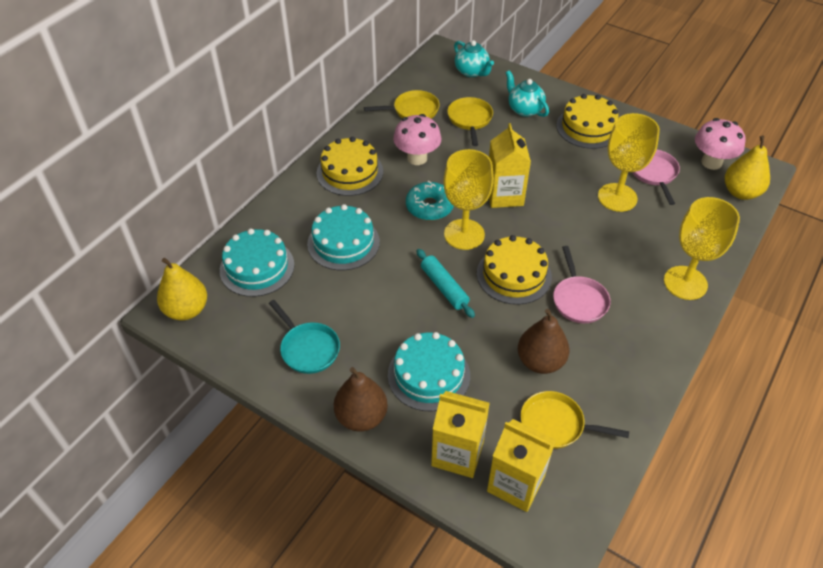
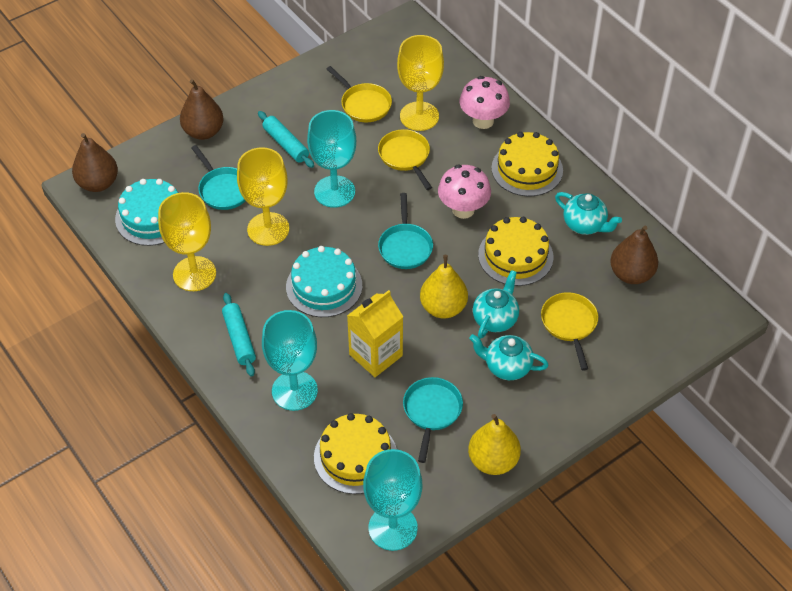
brown pear: [334,367,388,431] [518,309,569,374] = 2 -> [72,133,118,192] [180,79,224,140] [610,226,658,284] = 3
pink pan: [553,246,611,323] [632,150,680,205] = 2 -> none = 0
turquoise cake: [220,229,294,297] [307,204,380,270] [388,332,470,411] = 3 -> [115,179,178,246] [286,246,362,317] = 2
turquoise donut: [406,181,454,220] = 1 -> none = 0
turquoise goblet: none = 0 -> [262,310,318,411] [307,110,356,208] [363,449,422,551] = 3
turquoise pan: [269,300,340,374] = 1 -> [191,145,245,210] [378,193,433,269] [403,377,463,463] = 3
turquoise rolling pin: [416,249,475,318] = 1 -> [222,293,256,377] [258,111,314,168] = 2
turquoise teapot: [454,40,494,77] [506,70,549,117] = 2 -> [469,334,548,380] [473,270,519,339] [555,192,622,235] = 3
yellow carton: [431,391,490,478] [487,419,556,512] [489,123,531,208] = 3 -> [347,290,403,377] = 1

